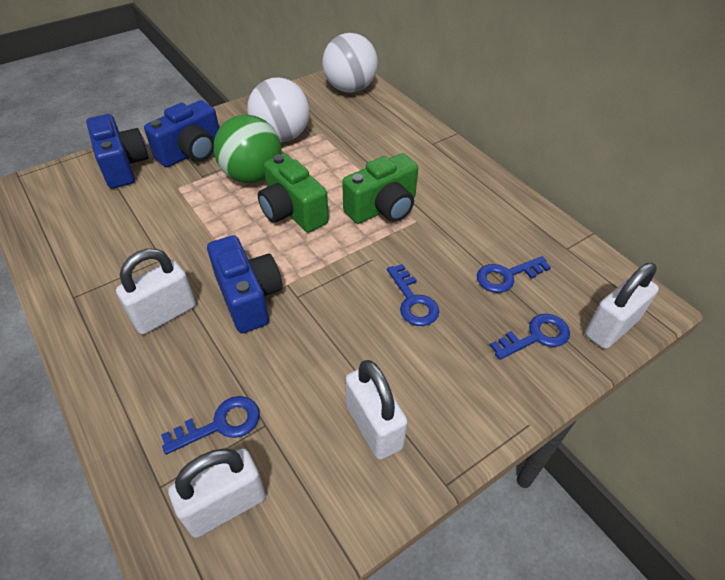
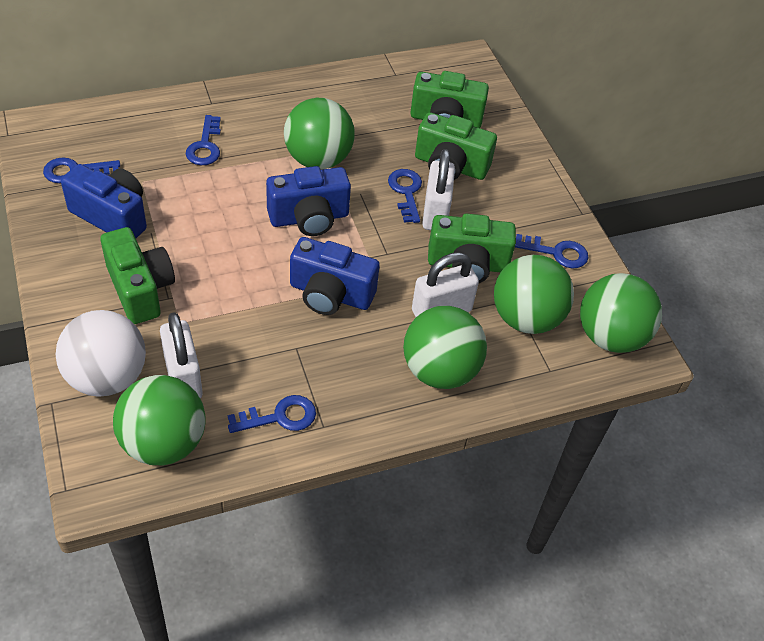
blue key: [161,396,260,455] [387,264,439,326] [477,256,551,293] [490,314,570,360] = 4 -> [43,158,120,183] [186,115,221,165] [228,395,316,433] [388,169,422,223] [515,234,589,268] = 5
green ball: [214,114,282,183] = 1 -> [113,375,206,465] [284,98,355,169] [403,306,487,389] [494,255,574,334] [580,273,662,353] = 5
green camera: [258,154,329,233] [342,153,418,224] = 2 -> [100,227,175,324] [410,71,489,128] [415,112,497,180] [428,213,516,283] = 4
white ball: [247,77,310,142] [322,33,378,93] = 2 -> [56,310,146,397] = 1
white padlock: [116,249,196,335] [168,448,266,538] [345,360,408,460] [585,263,659,349] = 4 -> [160,312,203,398] [412,252,479,317] [422,149,455,230] = 3

